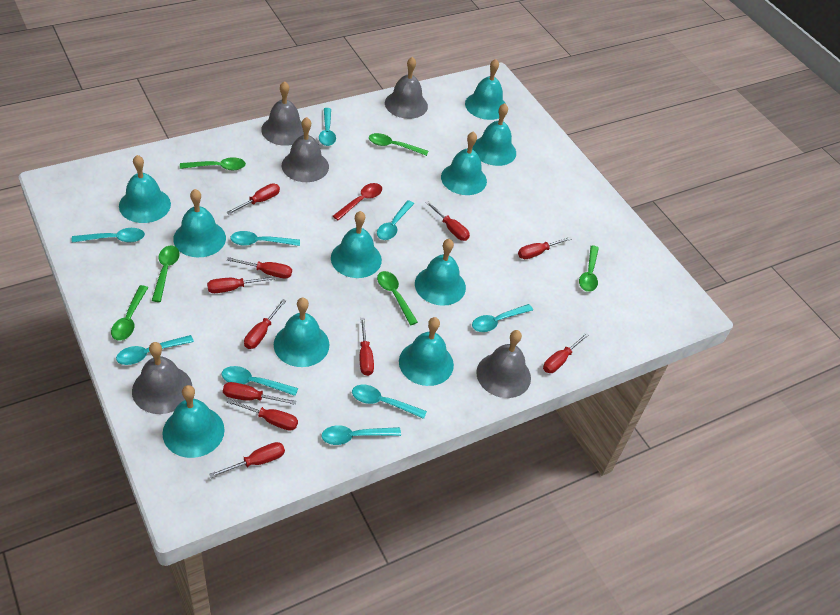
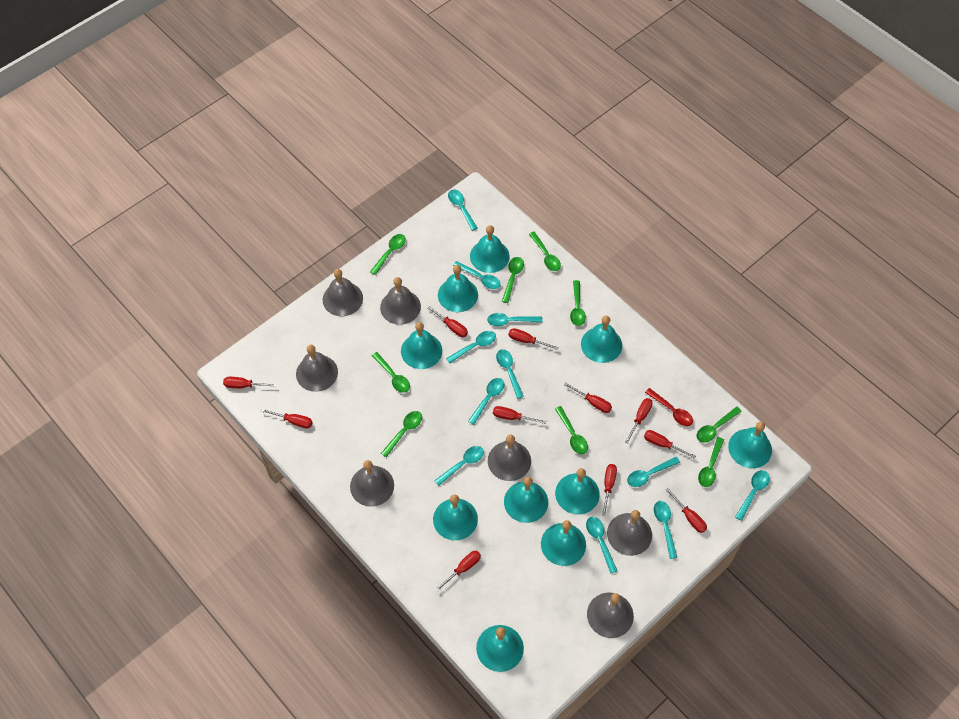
green spoon: [111,285,148,341] [152,246,180,302] [180,157,246,170] [369,133,428,156] [377,271,418,325] [579,245,599,292] = 6 -> [370,234,406,275] [372,352,410,393] [381,411,422,457] [502,257,524,303] [529,232,561,271] [555,406,588,454] [570,280,586,326] [696,406,742,443] [698,437,724,487] = 9
grey bell: [132,342,192,414] [261,81,304,146] [282,117,329,182] [385,57,428,119] [476,330,531,398] = 5 -> [296,345,338,392] [323,269,363,316] [350,460,394,507] [380,277,421,325] [488,435,531,481] [587,593,634,638] [607,510,652,556] = 7
turquoise spoon: [72,228,145,243] [116,335,194,365] [222,366,298,396] [230,231,300,246] [319,108,336,146] [321,425,401,445] [352,385,427,419] [377,200,414,240] [472,304,533,332] = 9 -> [434,446,484,486] [446,331,496,363] [448,189,477,231] [453,261,501,289] [468,378,504,425] [487,313,542,326] [496,349,524,399] [586,517,617,574] [627,457,680,487] [654,501,677,559] [735,470,770,521] = 11

